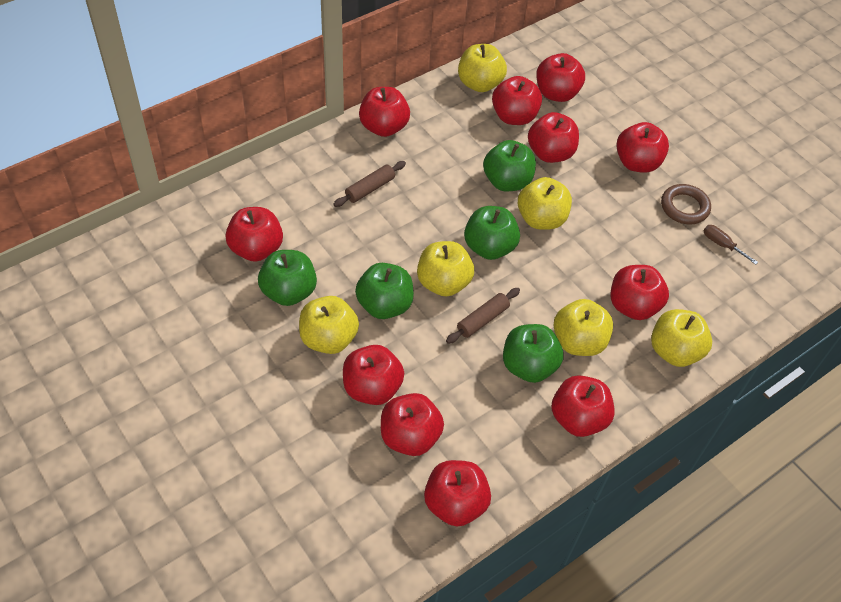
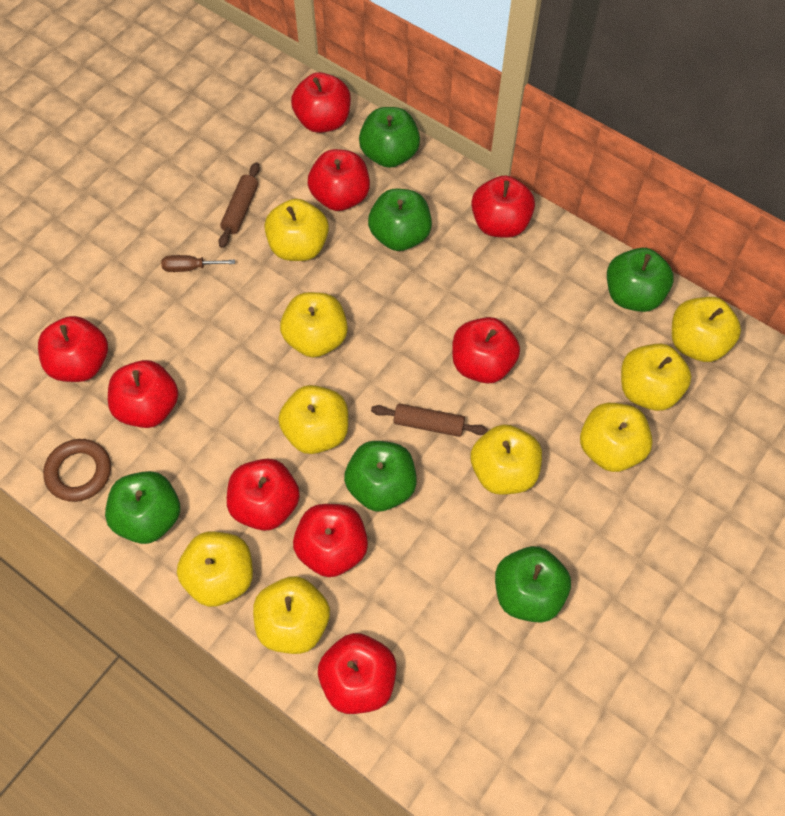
green apple: [258,250,317,306] [355,263,414,319] [464,206,520,260] [483,140,536,191] [503,324,564,383] = 5 -> [105,471,180,544] [344,441,417,512] [359,107,420,168] [368,189,432,251] [495,546,571,623] [607,248,674,312] = 6
red apple: [225,207,283,262] [343,345,404,405] [359,87,410,137] [381,393,444,456] [424,460,491,527] [492,76,542,125] [528,112,579,163] [536,53,585,102] [551,375,615,437] [611,265,669,320] [616,122,669,173] = 11 -> [38,316,108,382] [108,360,178,428] [227,458,300,531] [291,72,351,133] [293,504,368,577] [308,149,370,211] [318,633,397,714] [452,317,520,384] [471,176,535,238] = 9
yellow apple: [299,296,359,354] [417,241,474,297] [458,44,507,92] [518,177,572,230] [553,299,613,356] [651,309,712,367] = 6 -> [177,532,253,607] [253,576,330,654] [265,199,329,261] [278,385,348,454] [280,292,348,358] [471,424,542,495] [580,403,653,472] [621,343,691,411] [672,297,741,362] = 9

